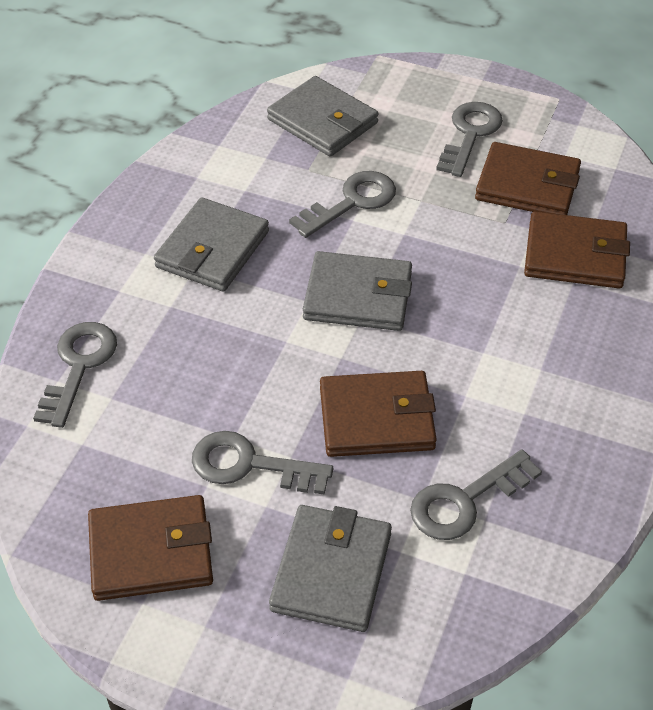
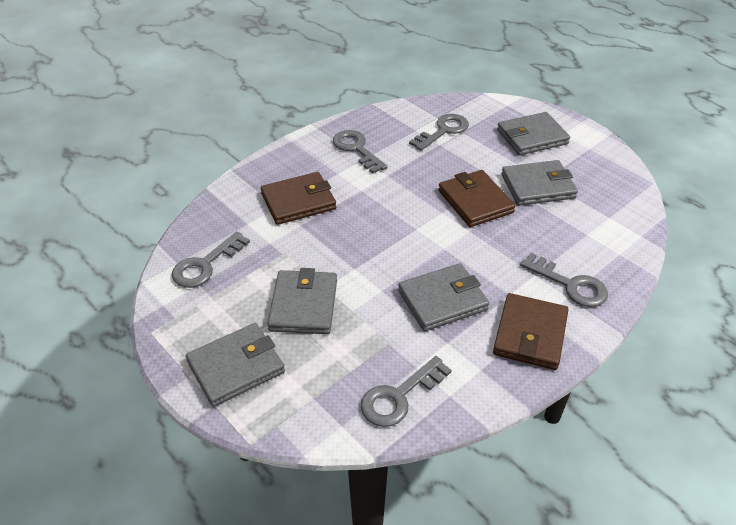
brown wallet: [88,495,213,601] [320,371,437,457] [475,142,581,215] [524,211,630,288] = 4 -> [261,172,336,225] [438,170,516,227] [493,293,569,370] = 3
grey wallet: [154,198,269,292] [267,76,378,157] [269,505,392,632] [303,251,412,331] = 4 -> [186,323,285,407] [267,268,337,334] [398,263,489,331] [497,112,570,155] [501,160,578,206] = 5

